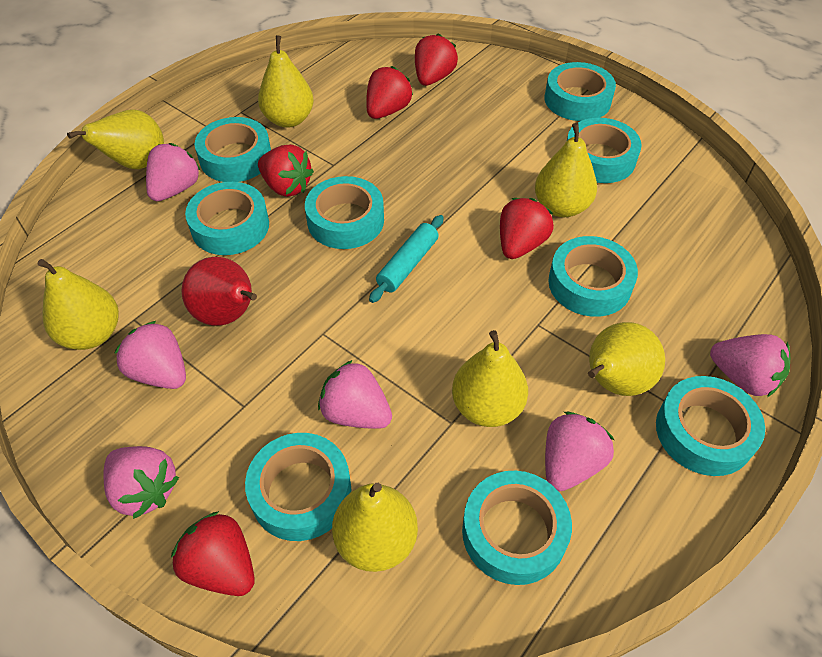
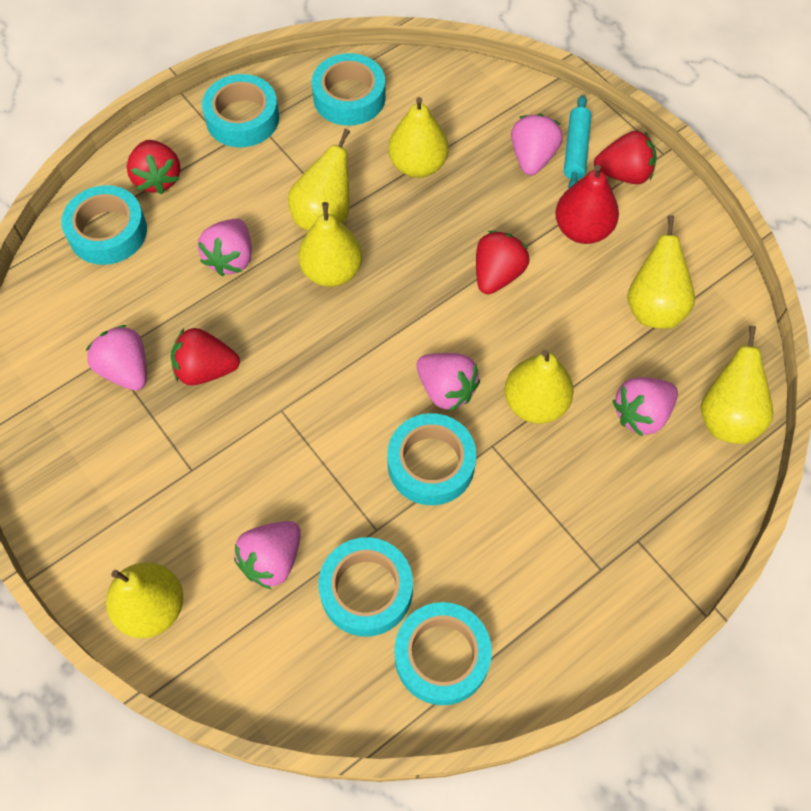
red strawberry: [171,511,255,596] [258,144,314,197] [366,66,413,119] [415,33,458,86] [500,198,554,259] = 5 -> [127,140,181,194] [171,328,240,385] [476,231,529,294] [594,131,657,184] = 4
turquoise tape: [185,182,269,255] [195,117,271,182] [245,433,351,541] [305,176,384,249] [462,471,572,585] [545,62,616,121] [548,236,638,317] [567,118,642,183] [656,376,765,476] = 9 -> [61,185,147,265] [202,74,279,147] [311,53,386,126] [318,537,413,637] [387,413,476,505] [394,602,492,705] = 6

